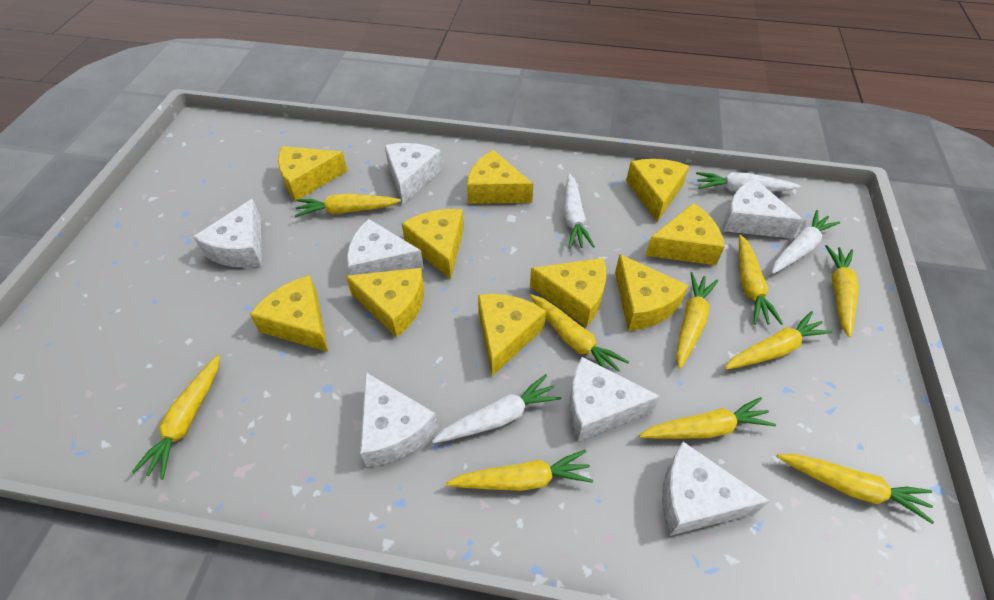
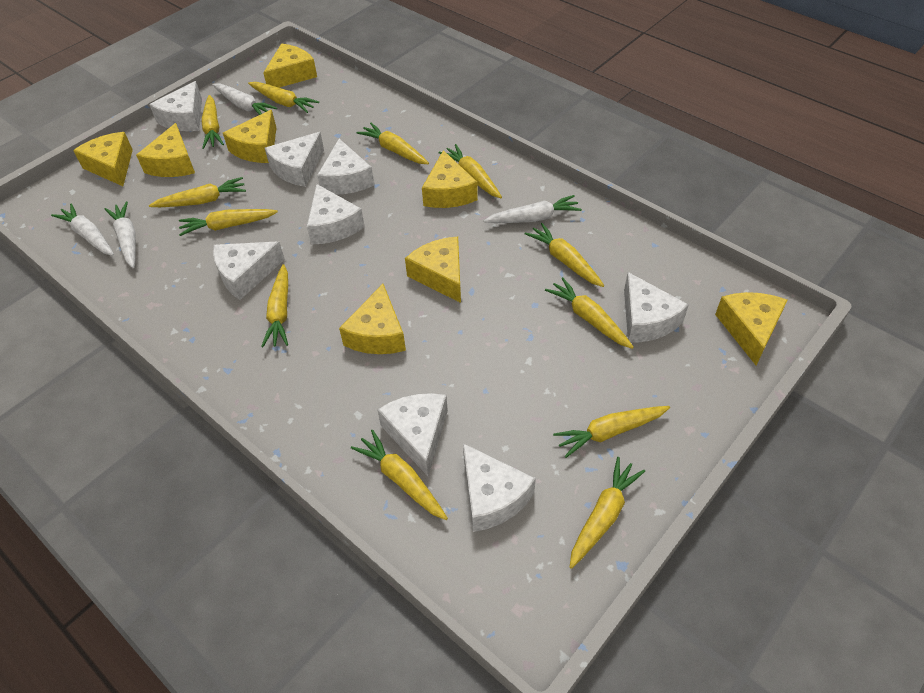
white cheese: [193,199,262,268] [347,219,424,275] [360,373,438,467] [384,143,442,204] [569,357,660,441] [662,442,769,536] [723,178,803,238] = 7 -> [149,81,202,131] [213,241,285,300] [265,132,324,187] [307,184,365,245] [317,139,374,194] [377,393,448,476] [463,443,536,532] [624,272,689,343] = 8
yellow carrot: [132,355,220,480] [295,194,401,217] [446,450,593,491] [529,294,629,372] [639,397,776,439] [676,272,718,369] [724,311,833,370] [739,235,783,325] [776,454,934,524] [825,245,859,338] = 10 -> [149,177,246,207] [179,209,278,236] [202,95,224,149] [248,82,319,113] [261,264,288,347] [351,429,448,520] [357,123,429,164] [438,144,502,198] [525,223,604,287] [545,277,634,349] [553,406,670,458] [570,457,645,569] = 12
yellow cheese: [250,275,328,352] [278,146,348,201] [346,268,424,337] [401,209,464,279] [467,150,533,204] [478,294,546,376] [530,258,606,327] [615,254,689,331] [626,159,689,222] [646,203,725,265] = 10 -> [73,132,133,186] [136,123,195,177] [223,110,276,163] [263,44,317,88] [339,284,406,354] [405,237,461,303] [422,150,478,208] [715,292,787,365] = 8

